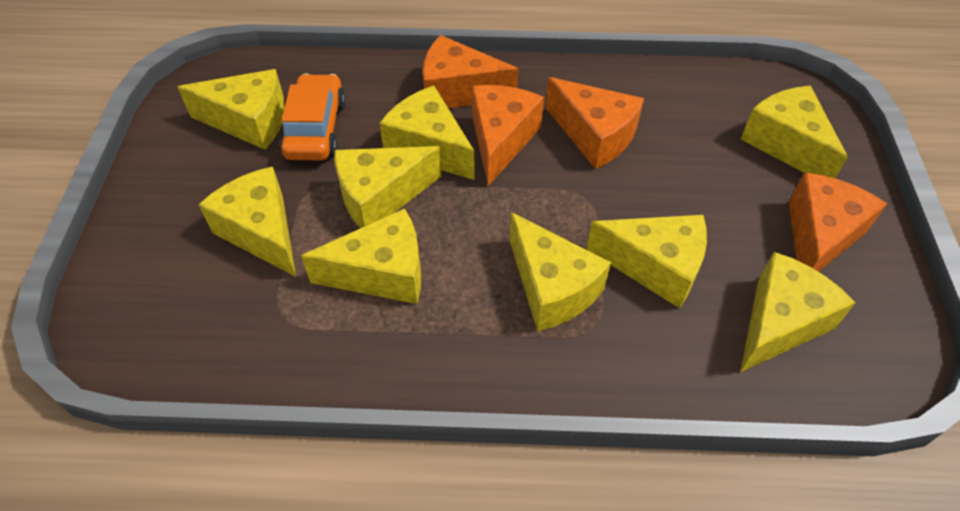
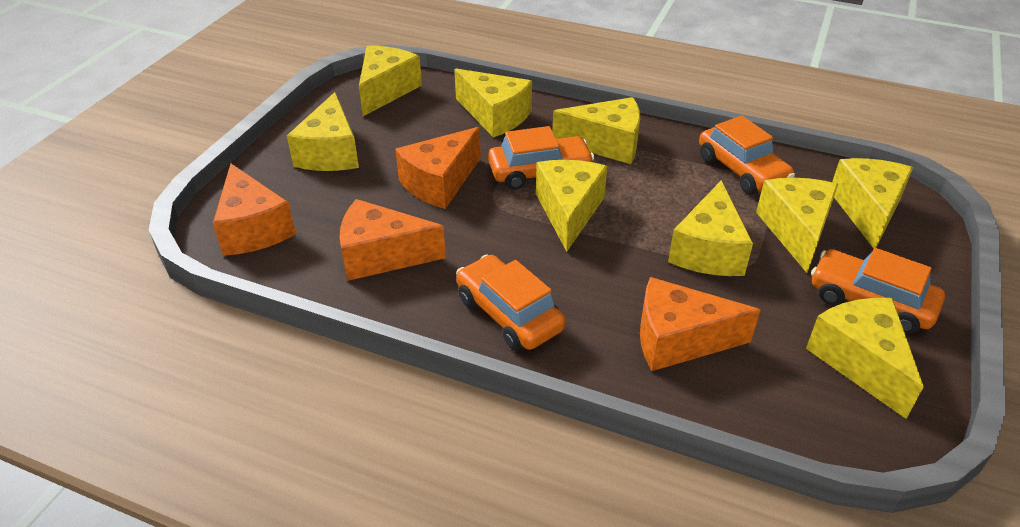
orange car: [280,73,346,160] = 1 -> [456,254,566,351] [488,126,595,190] [699,116,795,194] [811,248,945,334] = 4

